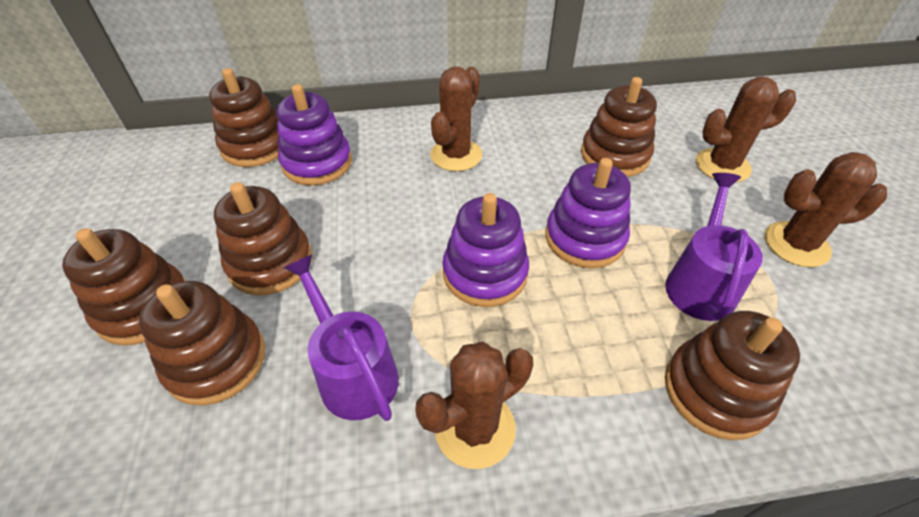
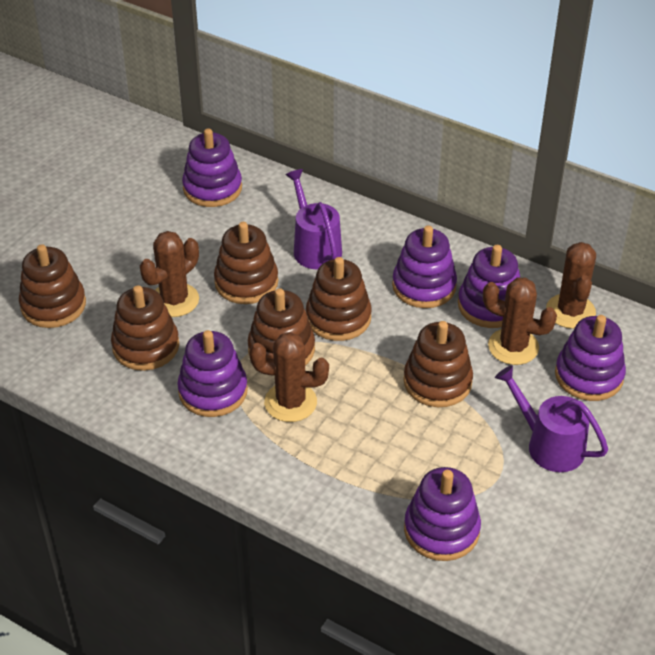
purple stacking toy: [277,84,352,185] [442,193,529,307] [545,158,631,268] = 3 -> [177,330,248,417] [182,128,242,207] [392,225,457,308] [404,467,481,561] [458,245,520,328] [555,315,626,401] = 6

